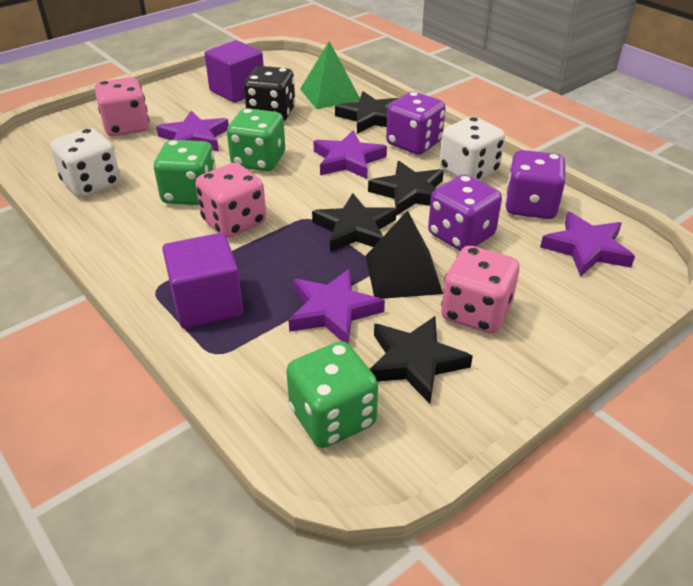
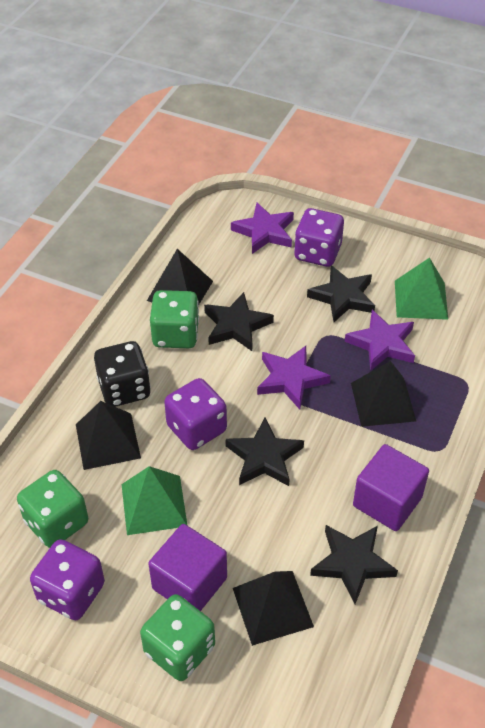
black pyramid: [366,210,443,299] = 1 -> [76,401,141,470] [147,249,213,306] [233,571,314,646] [351,361,416,427] = 4
green pyramid: [300,41,360,109] = 1 -> [121,466,188,535] [395,257,448,320] = 2
pink dice: [95,77,150,136] [195,163,266,238] [441,246,520,334] = 3 -> none = 0
purple star: [156,111,229,151] [289,269,385,343] [313,130,387,179] [540,212,635,276] = 4 -> [231,203,294,254] [257,346,331,410] [345,310,415,371] = 3
white dice: [50,128,121,197] [440,116,505,180] = 2 -> none = 0

